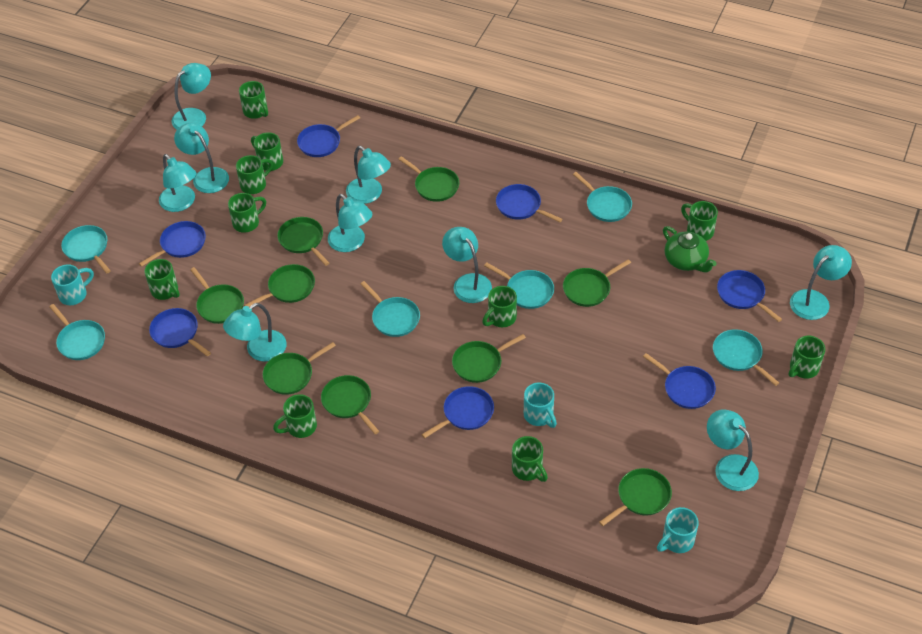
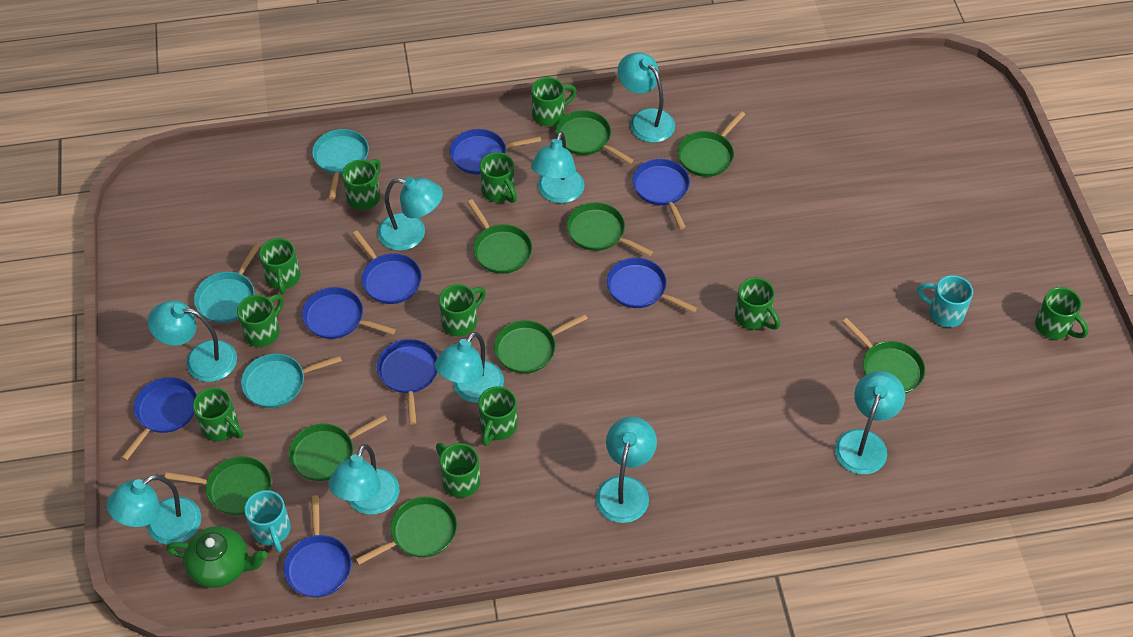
blue pan: [139,221,206,267] [149,308,211,356] [297,115,360,157] [421,386,494,438] [496,184,562,222] [643,353,716,409] [717,270,782,322] = 7 -> [121,377,197,461] [284,495,351,597] [302,287,396,339] [352,231,422,304] [377,339,438,425] [450,129,541,175] [607,258,697,313] [633,159,690,229] = 8
green mug: [144,259,180,300] [228,193,266,233] [236,155,273,194] [239,81,268,119] [251,132,283,171] [273,394,317,438] [482,286,517,327] [512,436,548,482] [681,201,718,241] [789,336,825,378] = 10 -> [193,387,243,441] [237,294,284,347] [259,238,300,295] [342,159,381,210] [436,443,481,498] [439,284,486,336] [478,386,518,446] [480,152,517,203] [531,77,577,126] [735,277,780,330] [1035,287,1089,339] = 11
turquoise mug: [51,264,94,305] [524,383,557,428] [657,507,699,553] = 3 -> [244,490,291,552] [917,275,973,327] = 2
turquoise pan: [49,304,105,360] [61,225,111,273] [360,281,420,337] [484,262,554,309] [573,172,632,222] [713,329,779,386] = 6 -> [194,243,261,323] [241,354,342,408] [312,129,369,199] = 3

